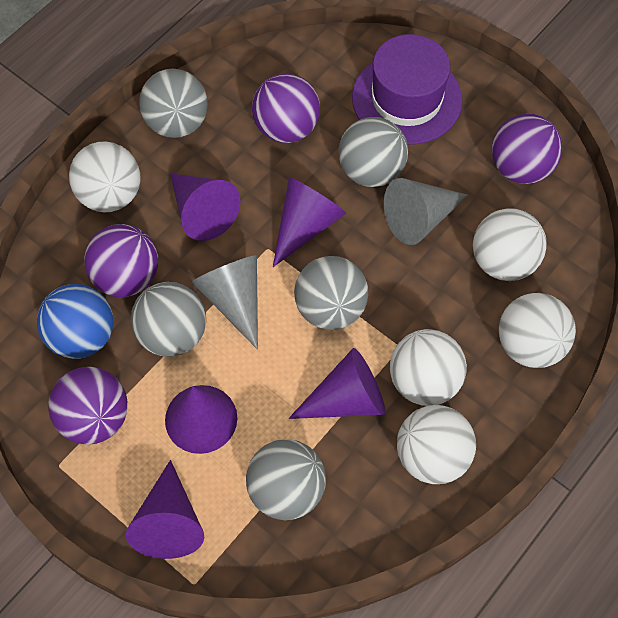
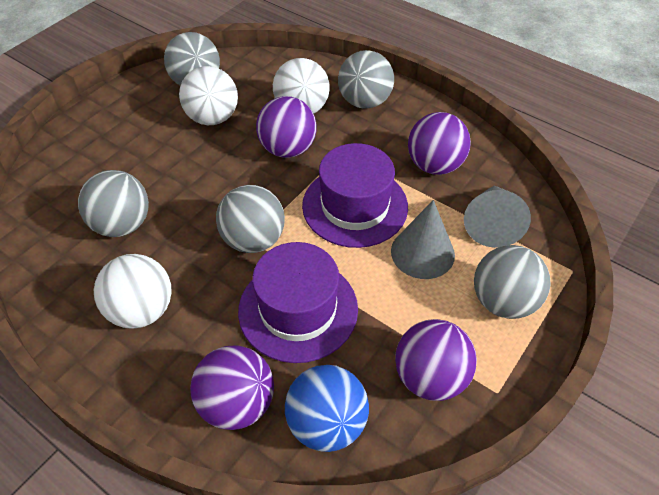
purple cone: [126,460,204,559] [165,385,237,454] [170,174,241,241] [273,177,346,267] [289,348,385,419] = 5 -> none = 0
purple hat: [352,34,462,145] = 1 -> [238,242,358,363] [302,143,408,248] = 2
white ball: [69,141,141,212] [390,329,467,406] [397,405,476,484] [473,208,547,281] [499,293,576,368] = 5 -> [94,254,172,329] [179,66,238,125] [273,58,330,114] = 3

